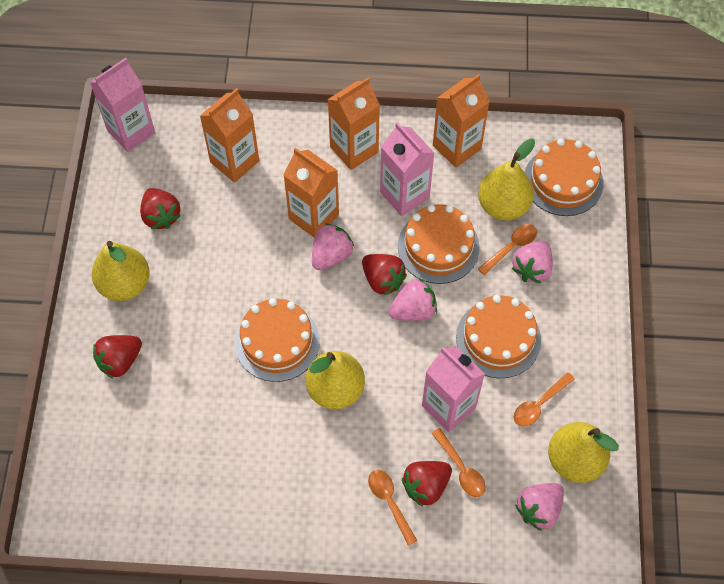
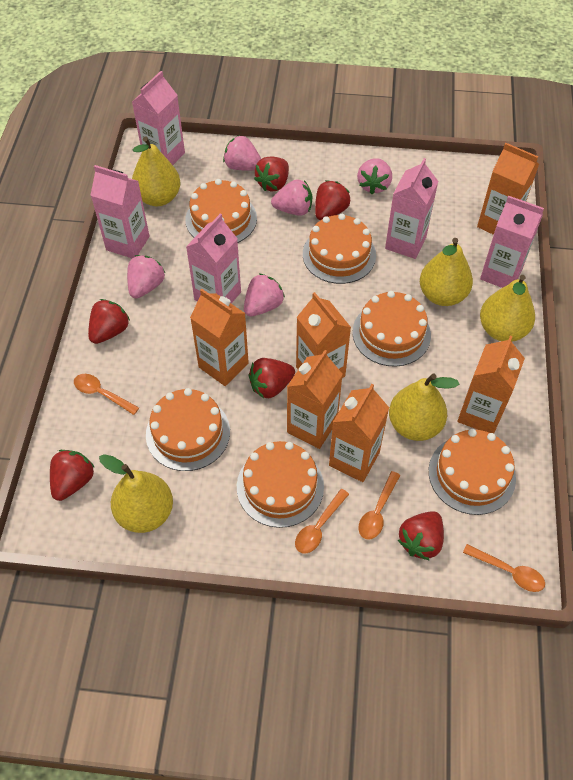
orange cake: [235,298,320,382] [398,204,480,284] [456,295,541,378] [525,139,603,216] = 4 -> [146,388,230,471] [185,179,257,243] [237,441,324,528] [303,214,376,284] [352,291,431,367] [429,429,516,515] = 6
orange carton: [200,88,259,183] [284,148,339,238] [327,78,380,170] [433,74,490,168] = 4 -> [190,289,249,386] [287,350,343,449] [296,292,351,378] [329,384,389,482] [457,336,525,433] [477,143,539,235] = 6
pink carton: [90,58,155,152] [380,122,434,216] [422,345,485,432] = 3 -> [90,165,150,258] [132,71,185,165] [186,214,241,303] [385,158,438,259] [480,195,544,288] = 5
pink strawberry: [312,223,354,270] [388,279,437,321] [512,241,553,283] [515,483,564,531] = 4 -> [127,255,165,299] [223,135,261,170] [244,274,285,316] [271,179,312,216] [357,158,392,194] = 5
red strawberry: [93,335,142,378] [140,188,181,229] [362,254,407,296] [402,461,452,507] = 4 -> [50,450,95,501] [88,299,130,344] [249,358,295,398] [254,157,289,191] [315,180,350,220] [398,511,444,561] = 6
yellow pear: [92,241,150,301] [306,351,365,409] [478,138,535,220] [548,422,619,483] = 4 -> [99,454,173,533] [132,137,181,206] [389,373,459,441] [420,238,473,306] [480,275,535,342] = 5

